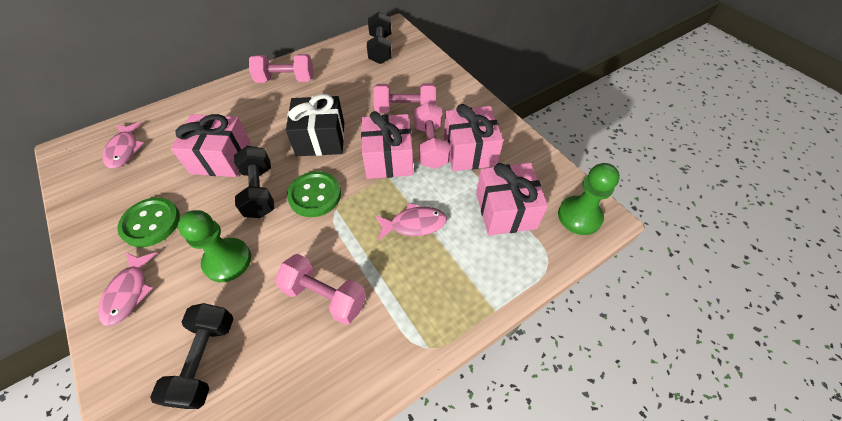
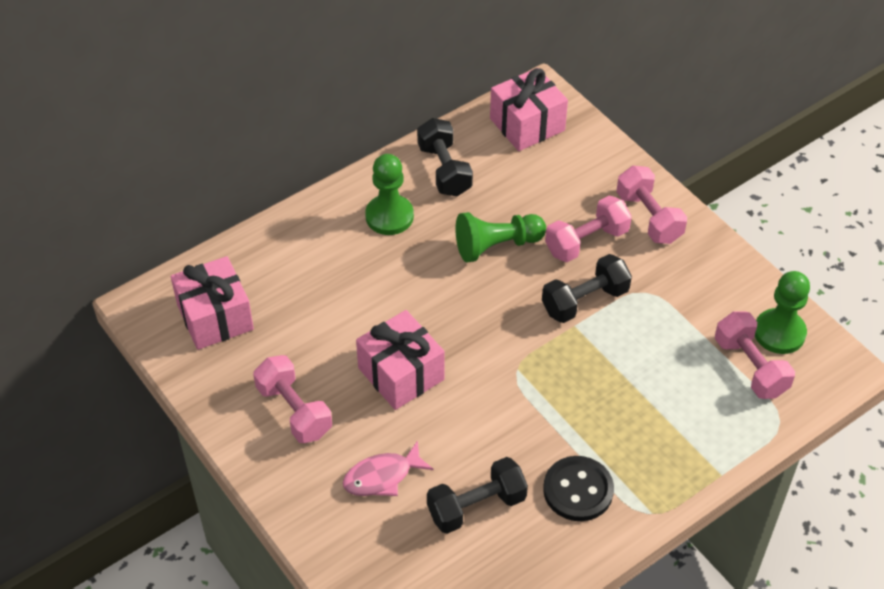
black button: none = 0 -> [543,456,614,521] = 1
black gift: [286,94,344,156] = 1 -> none = 0
green button: [117,197,180,247] [287,171,341,217] = 2 -> none = 0
green pawn: [178,210,251,282] [558,163,620,235] = 2 -> [365,154,414,235] [456,212,546,263] [755,271,810,354] = 3
pink fish: [98,252,157,326] [102,122,144,169] [375,203,447,241] = 3 -> [343,440,434,496] = 1
pink gift: [171,114,251,177] [361,111,413,179] [444,104,503,171] [476,163,548,236] = 4 -> [171,256,254,350] [356,310,445,410] [490,68,568,151] = 3

